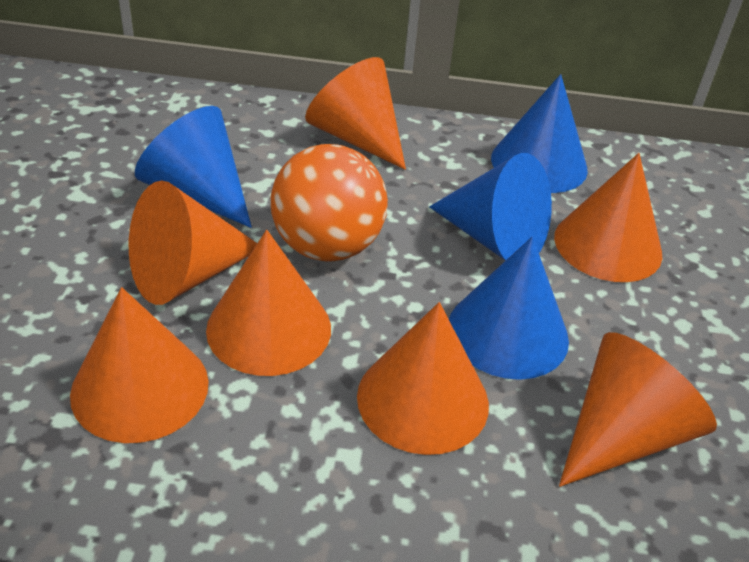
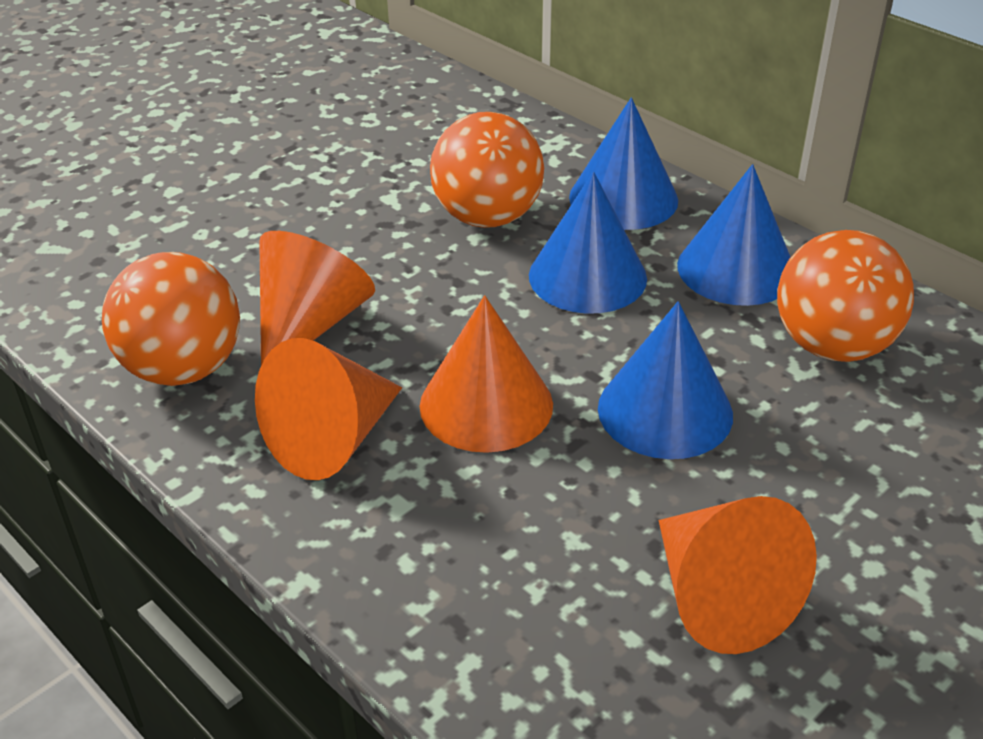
orange ball: [271,144,388,261] = 1 -> [102,252,240,386] [430,112,544,228] [777,230,914,362] = 3
orange cone: [70,287,209,443] [129,180,257,305] [206,230,331,376] [305,57,406,170] [357,302,489,455] [554,153,662,282] [559,332,717,487] = 7 -> [255,338,402,480] [259,231,375,365] [420,295,553,453] [659,496,817,654] = 4

